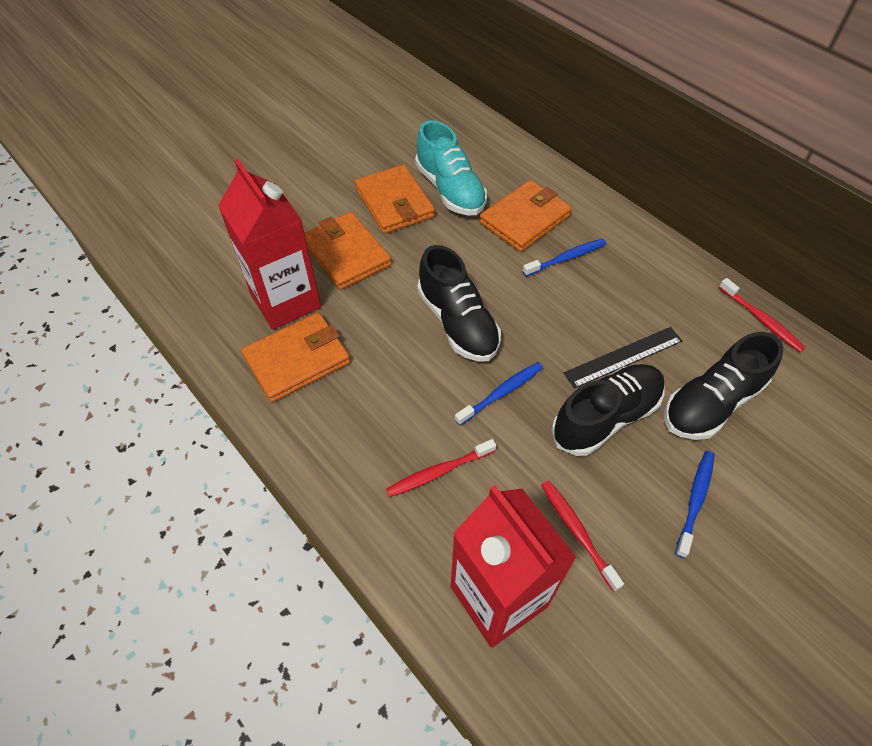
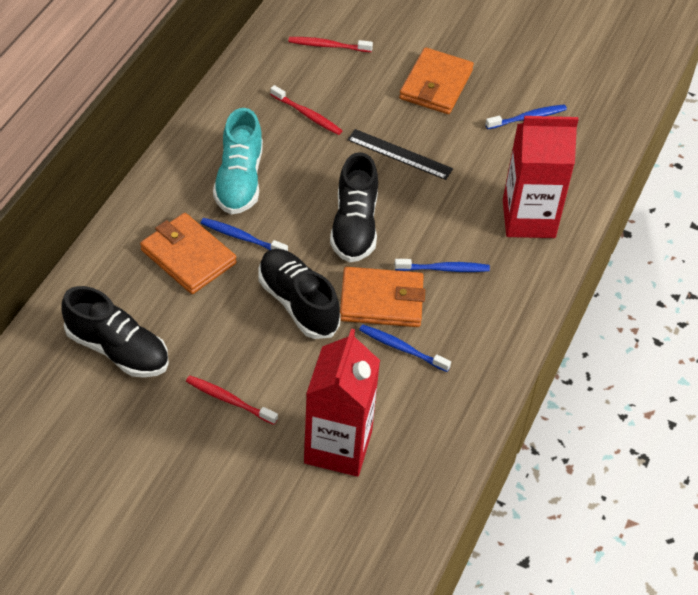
blue toothbrush: [455,362,543,426] [523,239,606,277] [675,451,715,558] = 3 -> [201,218,288,251] [359,324,451,372] [394,259,490,272] [485,104,567,129] = 4
orange wallet: [241,312,350,403] [304,212,391,290] [355,165,435,234] [479,180,572,252] = 4 -> [140,213,237,294] [340,267,425,327] [399,47,474,114] = 3

